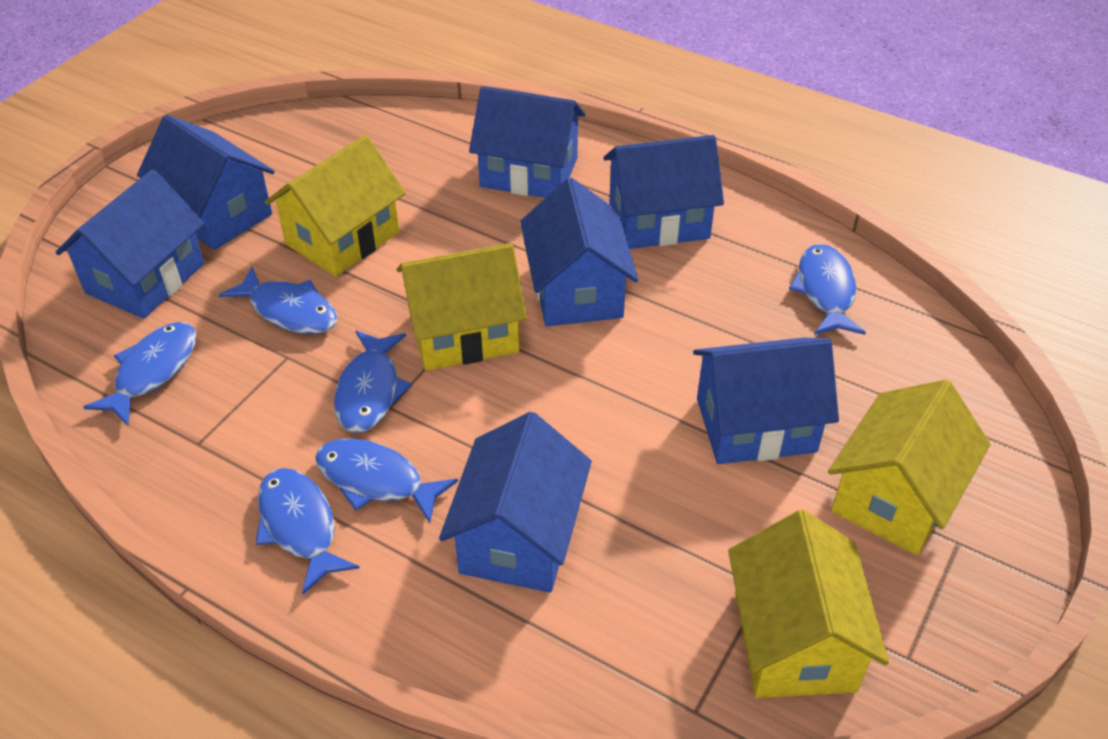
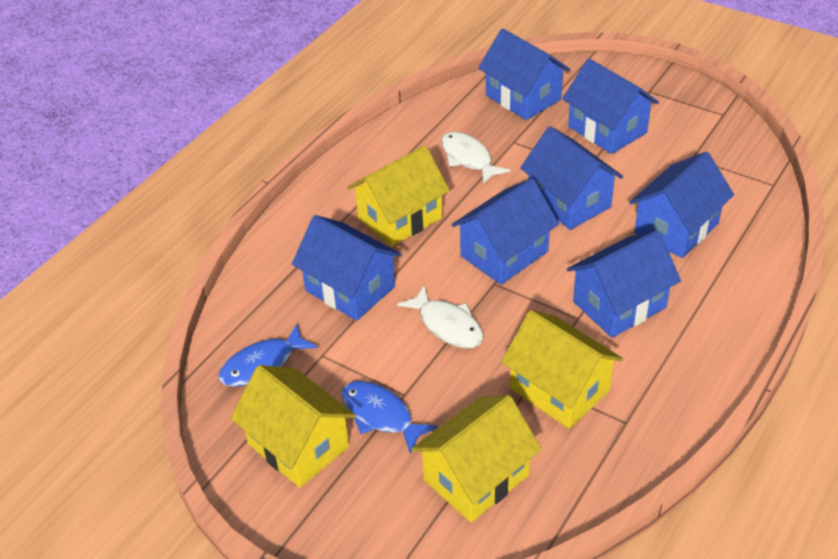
blue fish: [83,322,197,425] [219,266,337,334] [256,468,359,594] [315,438,458,523] [334,331,411,433] [789,244,866,335] = 6 -> [218,324,318,387] [342,381,438,454] = 2
white fish: none = 0 -> [397,285,483,348] [441,131,510,185] = 2

